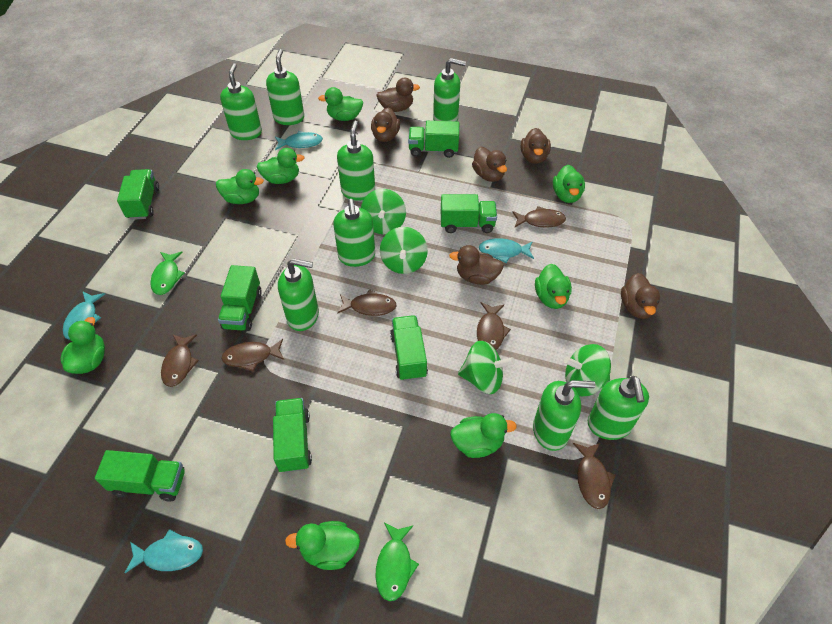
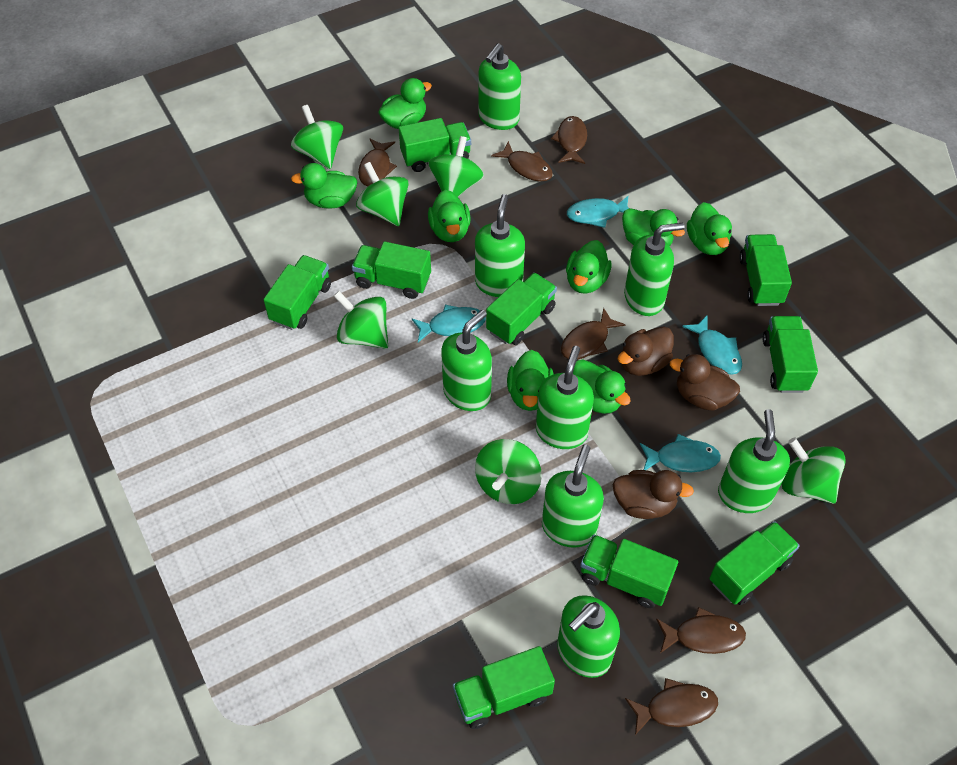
brown duck: [371,107,400,142] [376,78,420,112] [449,245,504,285] [472,147,507,182] [521,128,551,164] [621,273,660,319] = 6 -> [613,470,694,519] [618,326,674,376] [670,354,740,411] = 3
green fish: [150,251,185,295] [375,523,419,601] = 2 -> none = 0
green spinning top: [361,189,406,234] [380,227,428,274] [458,341,515,394] [563,344,611,396] = 4 -> [291,105,343,169] [334,291,388,349] [356,162,409,226] [428,136,484,197] [475,439,542,504] [781,438,846,504] = 6
green truck: [95,450,185,501] [117,169,159,220] [218,265,262,331] [273,398,312,473] [390,315,428,381] [408,121,459,158] [441,194,497,233] = 7 -> [263,255,331,330] [352,242,431,299] [399,118,471,172] [453,646,555,729] [486,273,557,345] [580,535,678,608] [709,521,800,605] [739,234,792,306] [763,316,818,393] = 9

